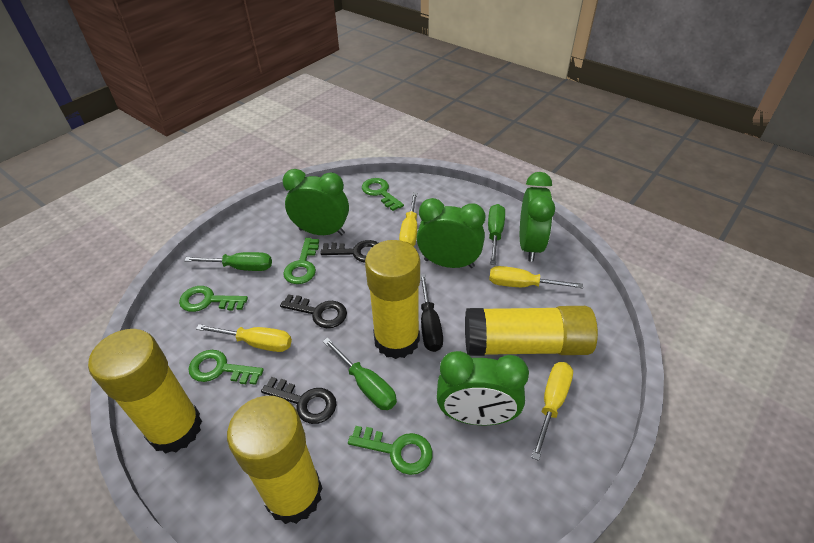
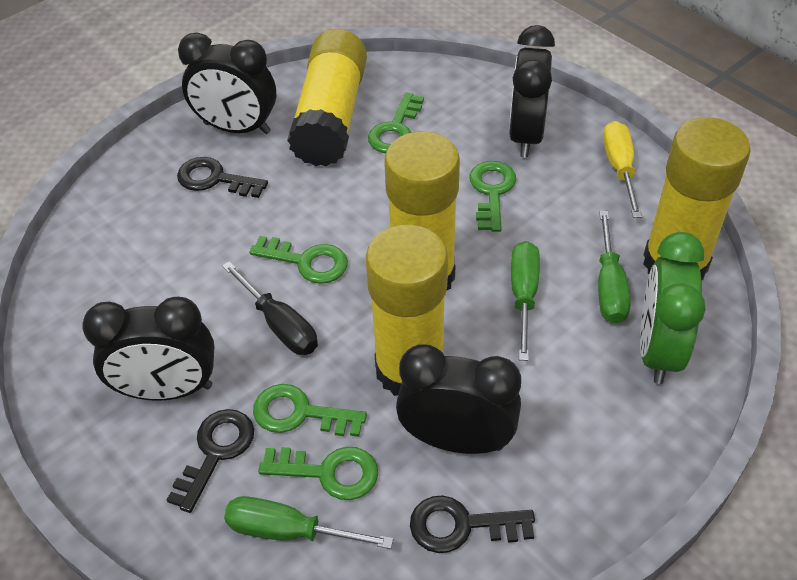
black clock: none = 0 -> [82,297,214,401] [178,33,276,134] [396,344,521,454] [509,25,555,157] = 4
green clock: [283,169,349,235] [417,198,485,268] [437,351,529,425] [520,172,555,262] = 4 -> [640,232,706,384] = 1
yellow screwdriver: [196,324,292,352] [399,192,417,247] [489,266,583,288] [531,362,573,461] = 4 -> [603,121,642,218] = 1

